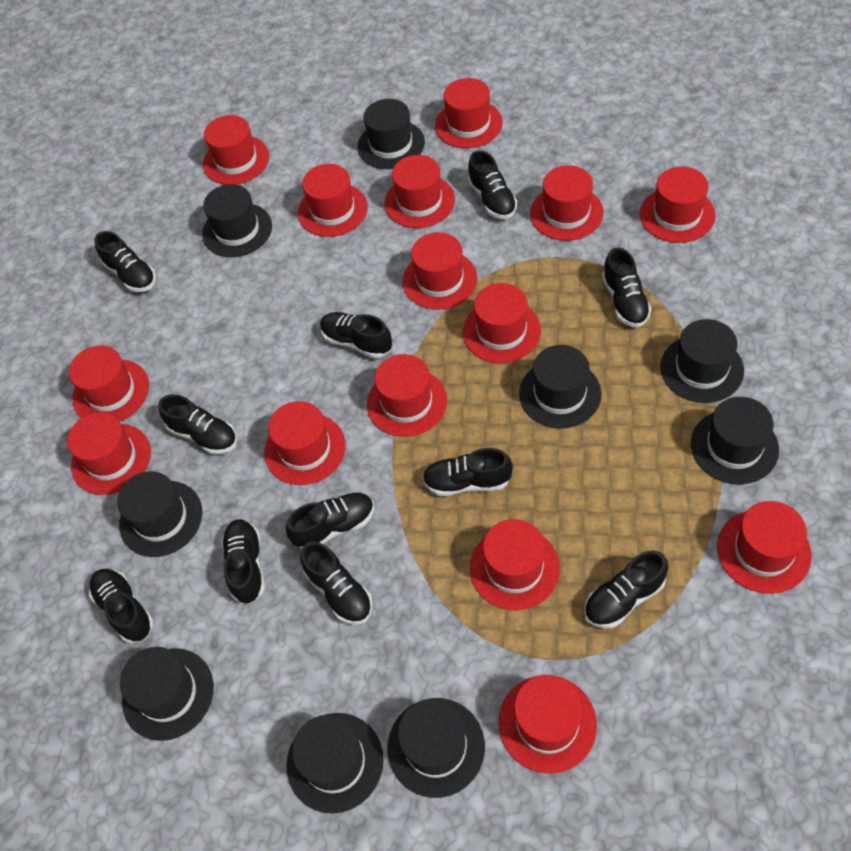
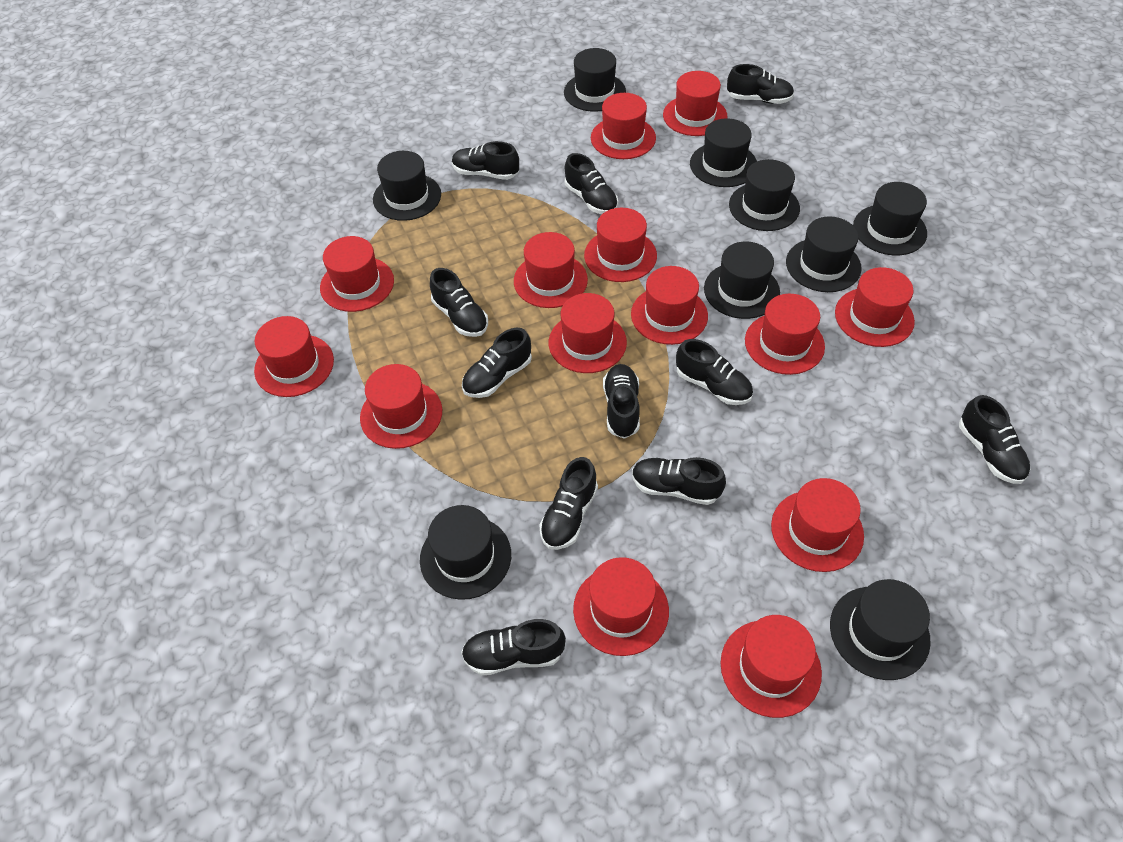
red hat: [67,412,151,495] [69,345,149,422] [203,115,269,185] [265,401,346,485] [298,164,368,237] [367,354,447,437] [384,155,455,228] [403,232,477,310] [435,78,503,148] [463,283,541,363] [470,519,560,610] [499,675,597,774] [530,165,604,241] [640,166,715,243] [717,501,812,594] = 15 -> [254,316,334,397] [320,236,394,312] [360,364,442,449] [514,232,588,308] [549,293,627,373] [573,557,669,656] [584,208,657,282] [591,93,656,159] [631,266,708,345] [663,71,727,136] [721,615,822,718] [745,294,825,375] [771,478,864,572] [835,267,915,347] = 14

